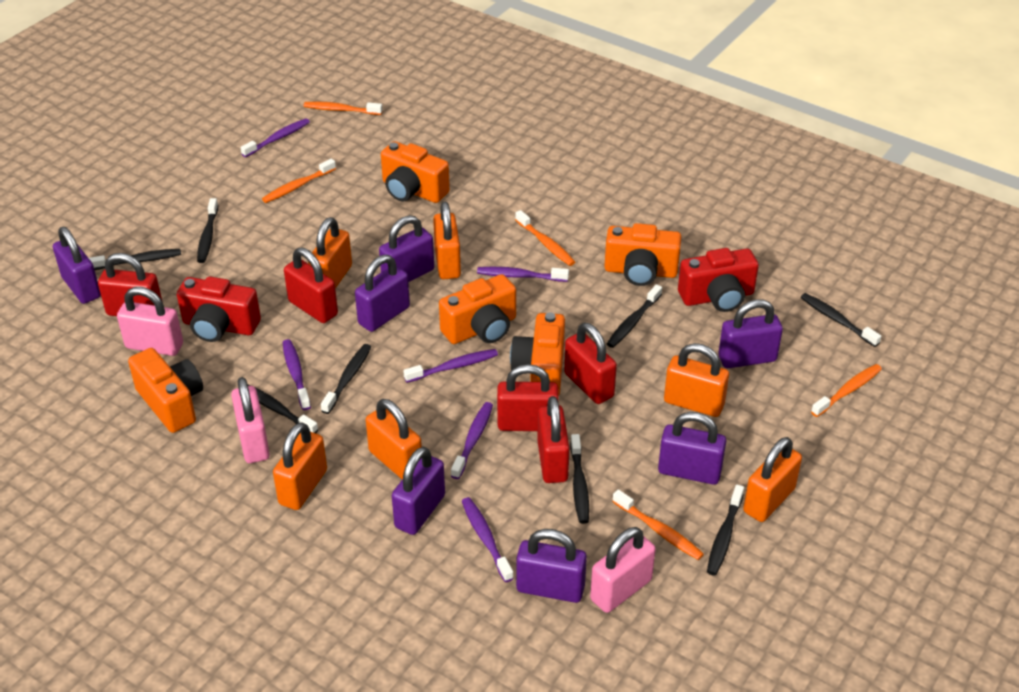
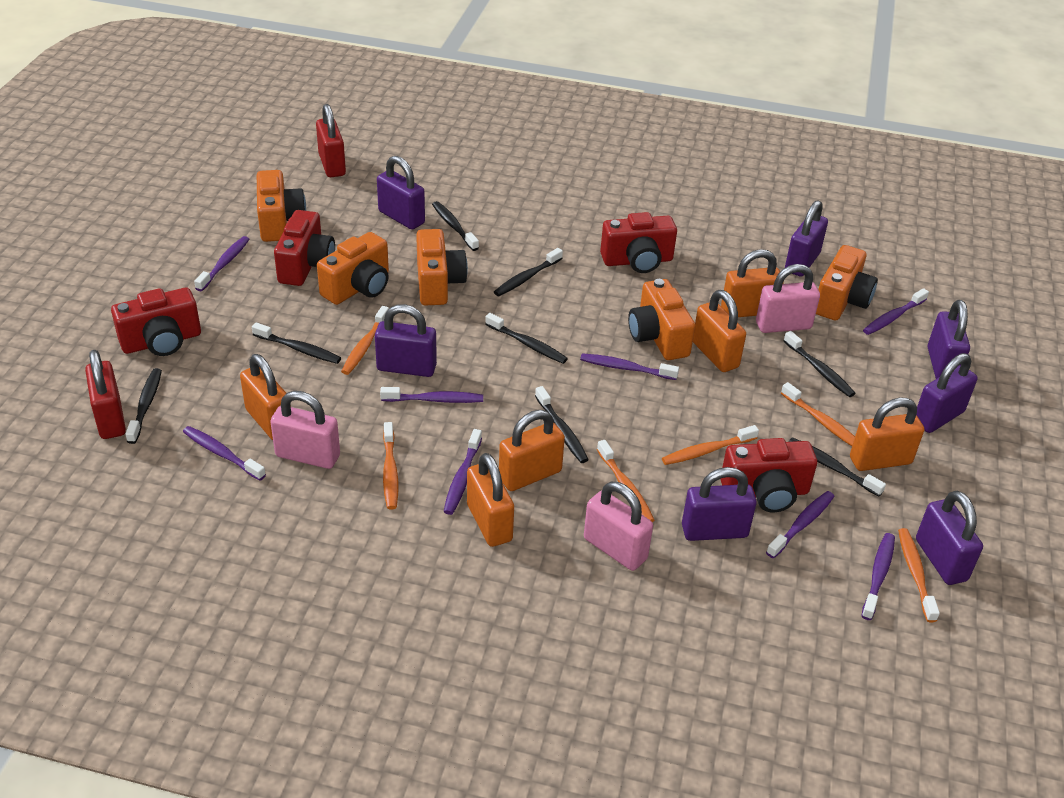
orange toothbrush: [262,159,336,203] [304,102,383,115] [515,210,575,266] [612,489,704,560] [811,364,882,417] = 5 -> [341,306,389,375] [383,422,398,510] [597,440,654,522] [662,425,759,465] [781,382,855,446] [898,528,940,622] = 6
purple toothbrush: [240,118,310,157] [283,339,311,410] [403,349,498,383] [451,402,493,479] [462,497,514,582] [477,267,569,282] = 6 -> [183,426,266,481] [194,236,249,291] [380,387,483,403] [444,429,482,515] [580,353,679,380] [766,491,835,558] [861,533,895,620] [863,288,929,335] = 8
red camera: [177,276,261,342] [678,248,759,312] = 2 -> [111,288,201,356] [274,210,335,286] [600,212,677,273] [720,438,817,512] = 4
red padlock: [98,253,162,316] [284,247,338,323] [497,364,559,431] [537,396,570,483] [564,323,617,404] = 5 -> [85,350,126,439] [316,104,346,177] = 2

